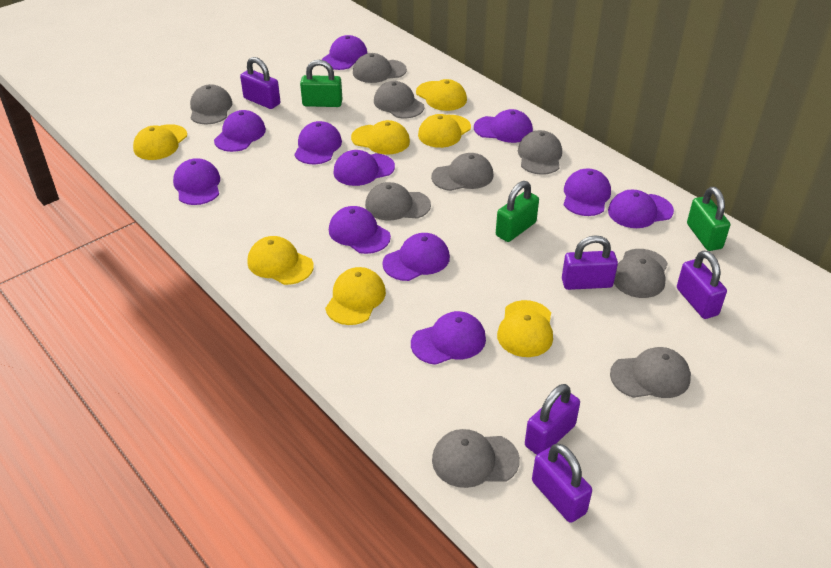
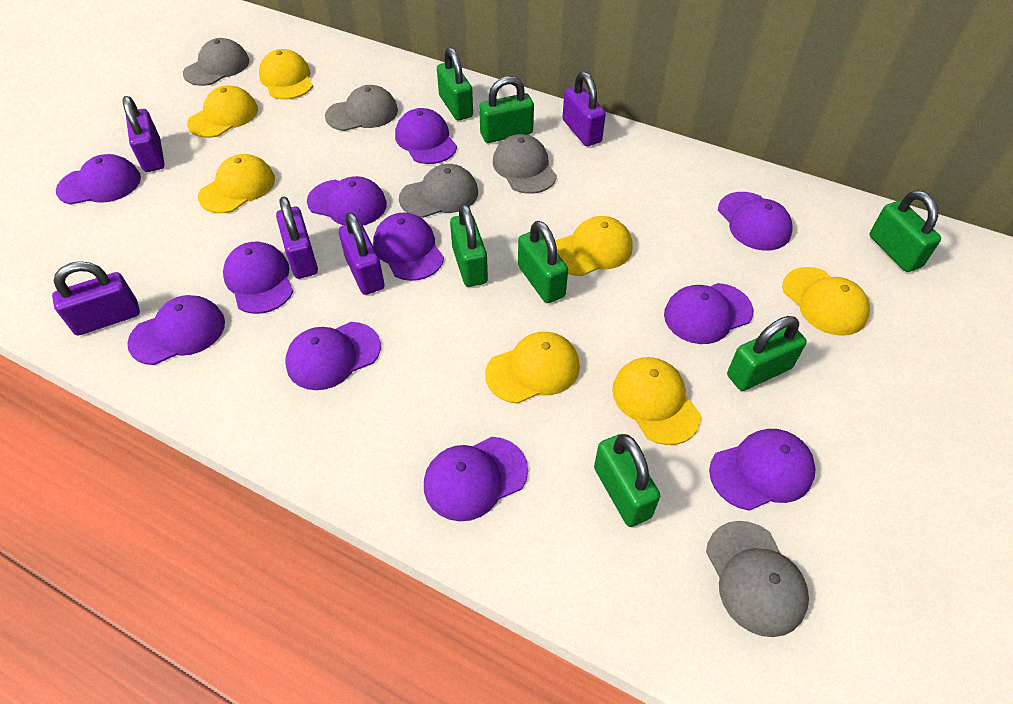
green padlock: [300,60,342,107] [496,181,539,242] [687,187,730,251] = 3 -> [437,47,473,120] [450,204,488,287] [479,76,534,143] [518,221,568,303] [594,434,660,527] [727,316,807,391] [870,190,941,272] = 7
grey cap: [190,84,232,124] [353,53,407,83] [365,182,431,221] [374,81,424,118] [431,153,493,191] [432,429,520,488] [518,130,562,175] [610,347,691,398] [614,249,668,298] = 9 -> [183,38,249,86] [325,85,398,131] [399,164,478,218] [493,134,557,194] [706,521,809,637] = 5

